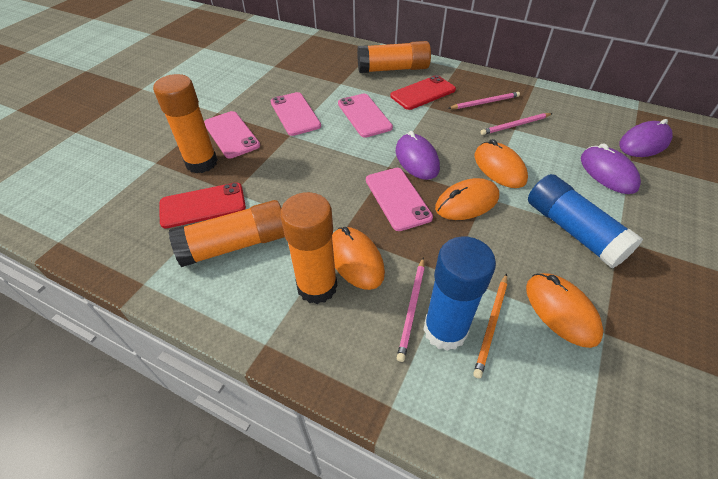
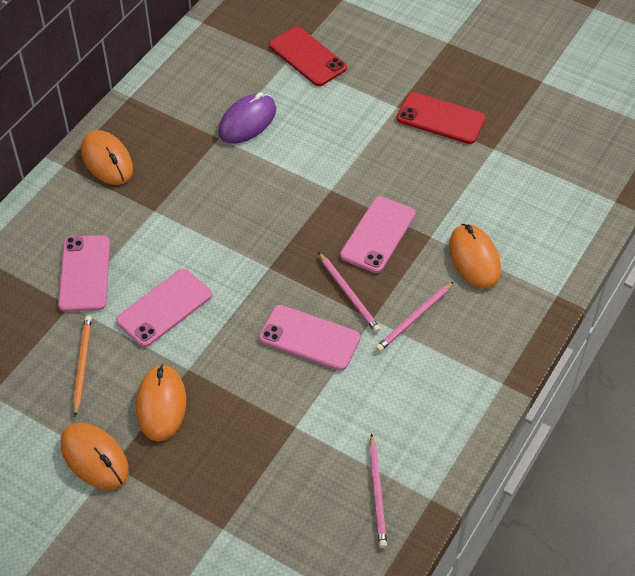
blue glue stick: [423,236,496,351] [528,174,643,268] = 2 -> none = 0
orange glue stick: [153,74,218,173] [169,200,285,267] [280,192,337,304] [357,41,431,73] = 4 -> none = 0
purple mouse: [396,131,440,180] [581,143,641,194] [619,119,673,157] = 3 -> [218,92,276,144] = 1

